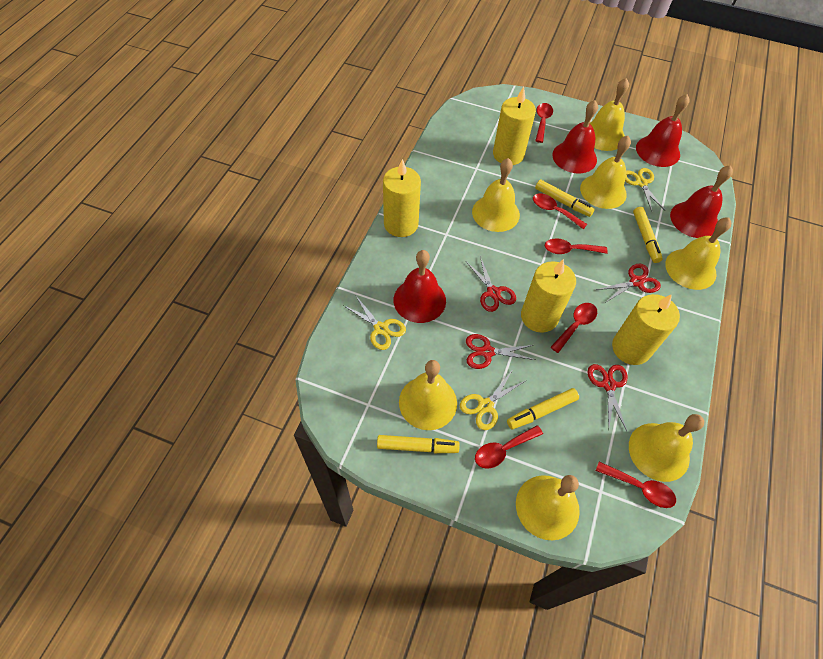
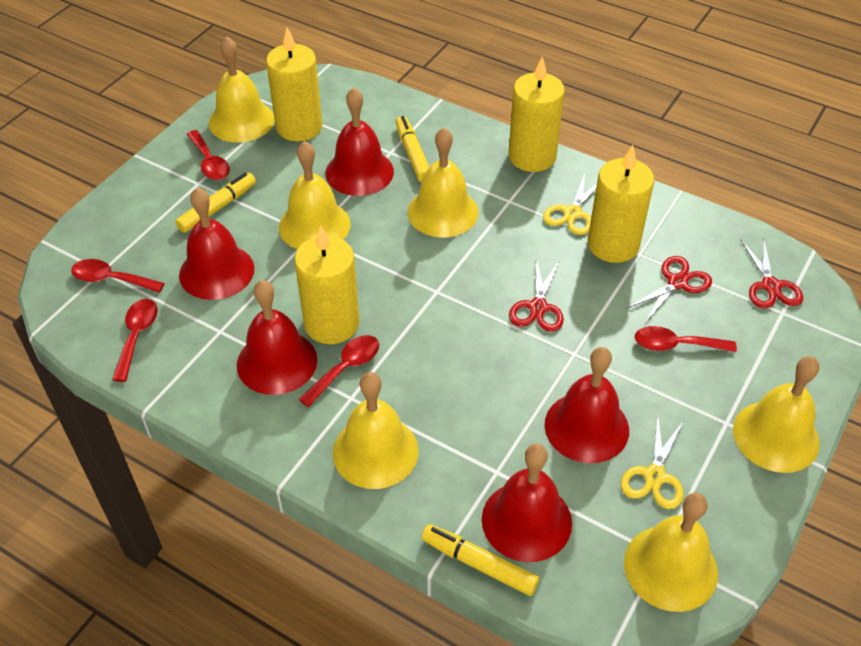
red bell: [394,250,446,323] [552,100,598,173] [636,94,690,167] [670,165,733,238] = 4 -> [179,188,254,300] [237,280,317,395] [326,87,394,196] [482,444,572,562] [545,347,629,463] = 5
red scissors: [466,257,516,312] [466,334,536,369] [588,364,628,431] [596,264,661,303] = 4 -> [509,257,564,332] [627,256,712,323] [741,237,803,308] = 3
red spoon: [475,425,543,469] [533,193,587,229] [535,103,553,143] [545,238,608,254] [550,303,597,353] [596,462,676,508] = 6 -> [71,259,165,293] [112,299,158,382] [187,130,230,180] [298,335,379,407] [635,326,737,352] = 5
yellow bell: [399,360,457,430] [472,158,520,232] [516,475,580,540] [580,136,631,209] [590,78,629,151] [629,414,704,482] [665,217,731,290] = 7 -> [209,36,274,143] [279,141,351,249] [333,372,419,489] [408,128,478,237] [624,493,718,612] [733,356,820,473] = 6
yellow marker: [377,435,460,453] [507,388,579,429] [535,180,595,217] [633,207,663,263] = 4 -> [175,173,256,233] [395,116,429,182] [421,524,539,596] = 3
yellow scissors: [343,295,406,350] [460,369,527,430] [625,168,666,211] = 3 -> [543,173,597,235] [621,413,684,509] = 2

